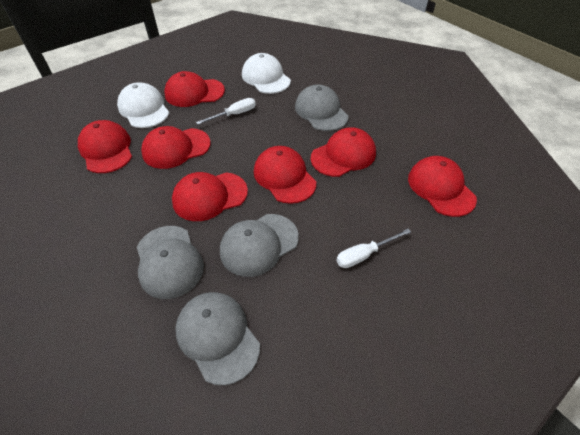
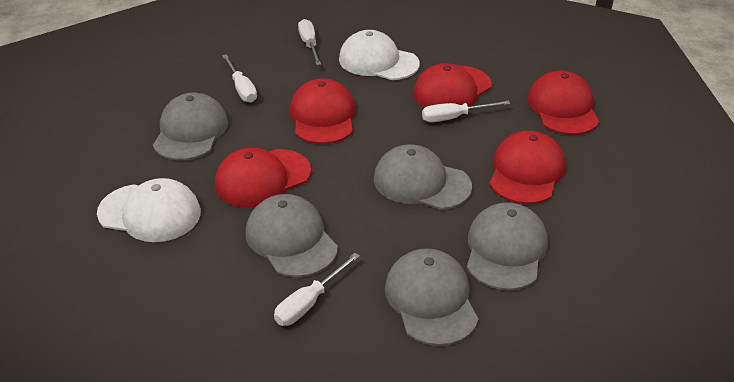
grey cap: [137,226,204,299] [175,292,260,386] [220,214,299,277] [295,85,349,131] = 4 -> [153,93,228,160] [246,194,338,278] [374,144,472,210] [385,248,478,346] [467,202,548,290] = 5
red cap: [78,120,132,173] [141,126,211,169] [164,71,225,107] [172,172,248,221] [254,146,316,204] [311,127,376,177] [408,156,477,217] = 7 -> [215,148,311,208] [290,78,356,144] [413,63,492,108] [489,131,565,204] [527,71,599,135] = 5
white screwdriver: [196,98,256,124] [336,229,411,268] = 2 -> [222,54,257,103] [274,253,360,326] [298,19,321,65] [422,101,511,122] = 4

